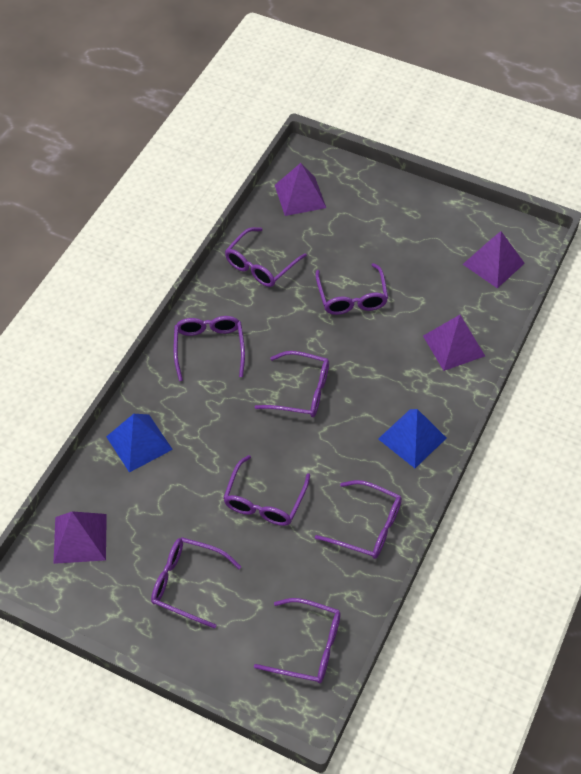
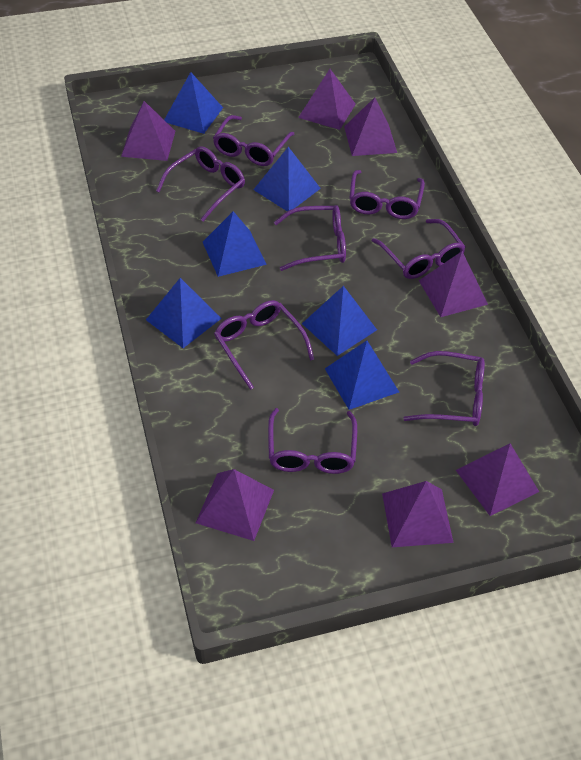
blue pyramid: [106,414,173,473] [378,409,446,468] = 2 -> [146,278,222,348] [164,72,223,134] [203,211,267,277] [253,147,321,211] [302,286,377,356] [325,340,399,410] = 6
purple pyramid: [53,511,107,564] [275,163,326,216] [423,315,485,371] [463,231,525,288] = 4 -> [121,101,175,161] [196,469,274,541] [298,69,356,130] [344,98,397,156] [382,481,454,547] [419,251,488,317] [456,443,539,516] = 7

